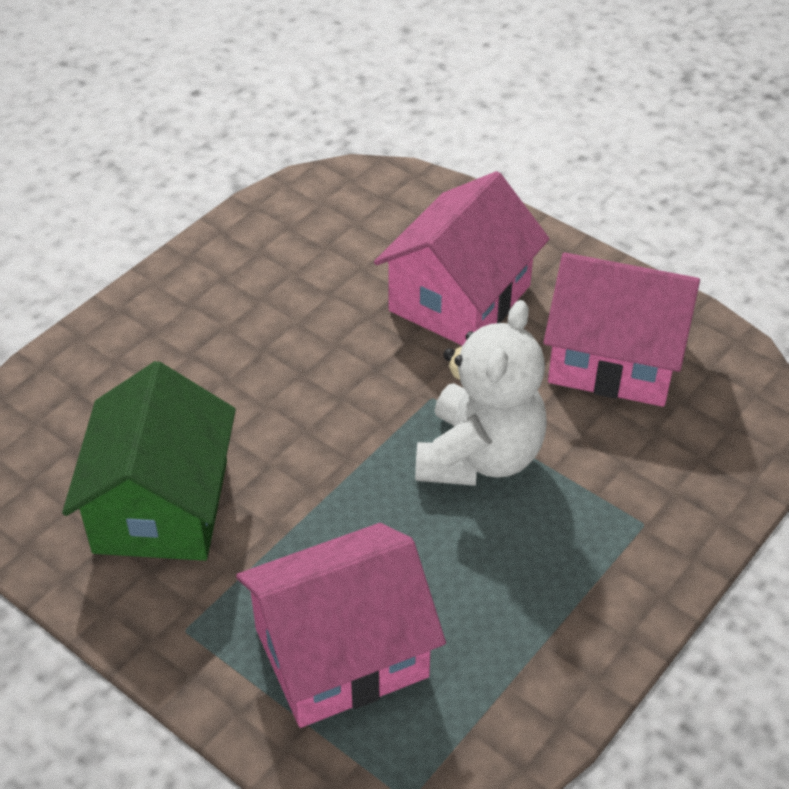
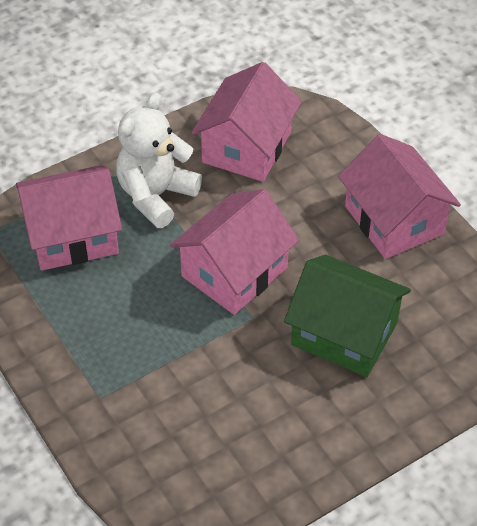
pink house: [236,523,446,728] [374,171,549,346] [543,253,700,407] = 3 -> [16,165,122,271] [170,189,299,315] [191,62,302,182] [338,134,461,259] = 4

